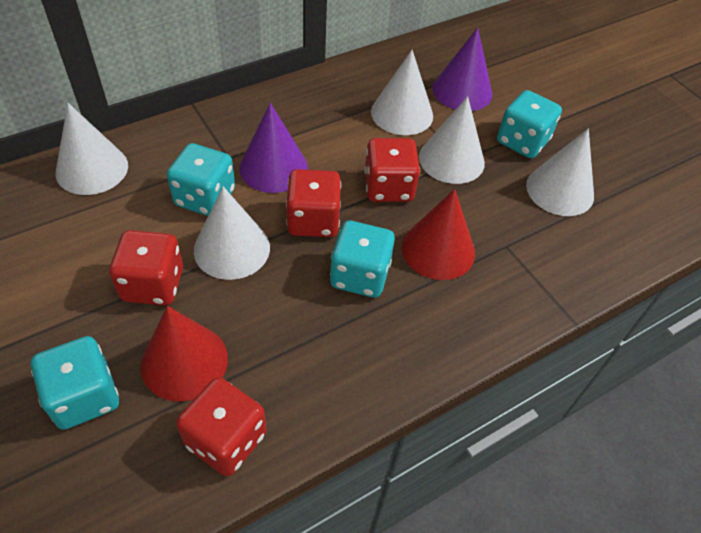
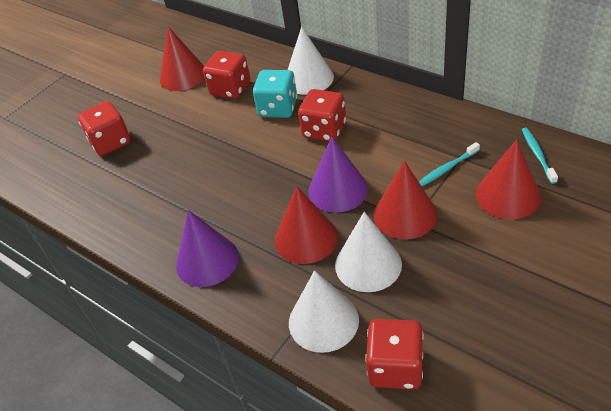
red cone: [141,306,228,402] [402,189,475,280] = 2 -> [160,26,205,91] [275,186,338,264] [374,161,437,239] [475,139,541,219] = 4
turquoise dice: [31,336,119,430] [167,143,235,216] [330,221,395,298] [497,90,562,158] = 4 -> [253,70,297,118] = 1
turquoise toothbrush: none = 0 -> [419,142,480,186] [522,128,558,184] = 2
white cone: [56,103,128,195] [194,187,270,280] [371,50,433,135] [419,96,485,184] [526,128,594,216] = 5 -> [288,27,334,95] [289,270,359,353] [335,212,402,292] = 3

